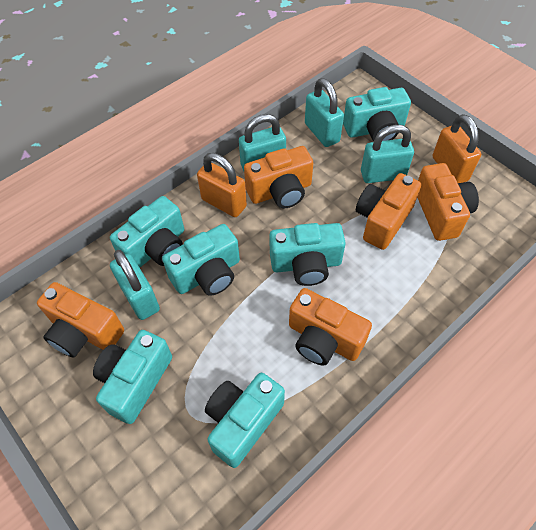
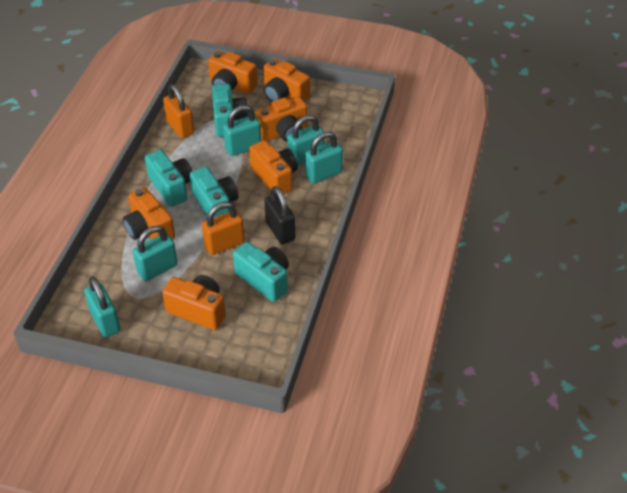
black padlock: none = 0 -> [265,186,296,245] = 1
orange camera: [37,282,124,358] [244,146,313,208] [289,288,372,366] [356,173,421,250] [417,163,479,241] = 5 -> [123,187,175,240] [162,275,226,330] [208,51,258,94] [249,140,298,194] [256,96,307,142] [263,59,310,102] = 6
turquoise camera: [93,330,172,424] [110,196,184,268] [162,224,240,296] [205,373,285,468] [269,223,346,286] [343,87,411,141] = 6 -> [145,149,192,207] [189,167,238,217] [212,84,249,137] [233,242,289,302] = 4
turquoise padlock: [110,250,160,320] [239,114,286,171] [305,78,344,147] [361,125,414,183] = 4 -> [84,276,120,338] [133,226,178,281] [223,105,261,156] [287,115,325,166] [305,131,343,184] = 5

